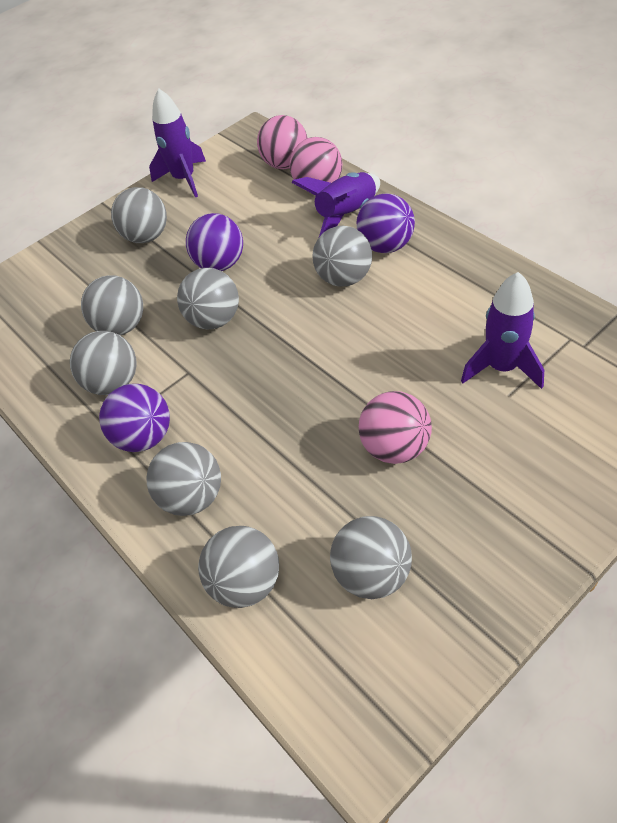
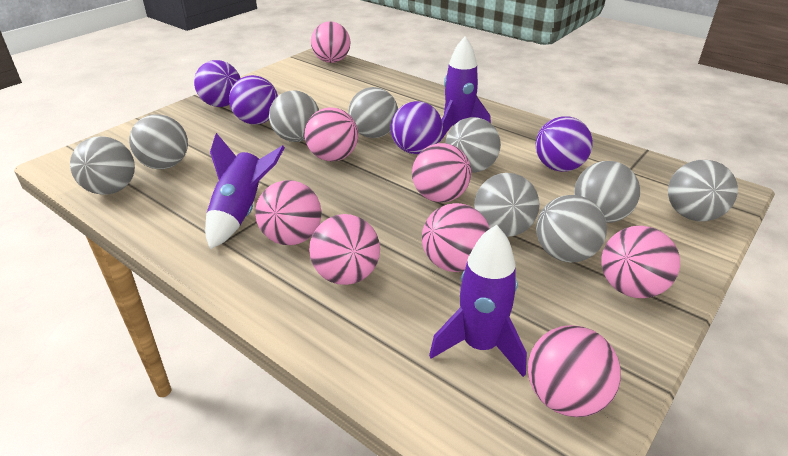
grey ball: [70,331,137,395] [81,275,143,335] [111,187,167,243] [146,442,221,516] [177,268,239,330] [198,526,279,608] [312,226,372,287] [330,516,412,599] = 8 -> [70,136,135,195] [129,114,188,169] [269,90,319,142] [348,87,398,138] [446,117,501,173] [474,173,540,237] [536,195,607,262] [574,161,640,223] [668,160,738,221] = 9
pink ball: [257,115,308,169] [290,137,342,190] [359,391,432,464] = 3 -> [255,180,321,245] [305,107,358,161] [309,214,380,285] [311,21,350,63] [412,143,471,202] [422,203,490,272] [528,325,621,417] [601,226,680,298] = 8
purple ball: [99,384,170,452] [186,213,243,271] [357,193,415,253] = 3 -> [194,60,241,107] [229,75,278,124] [391,101,443,154] [536,116,593,172] = 4

